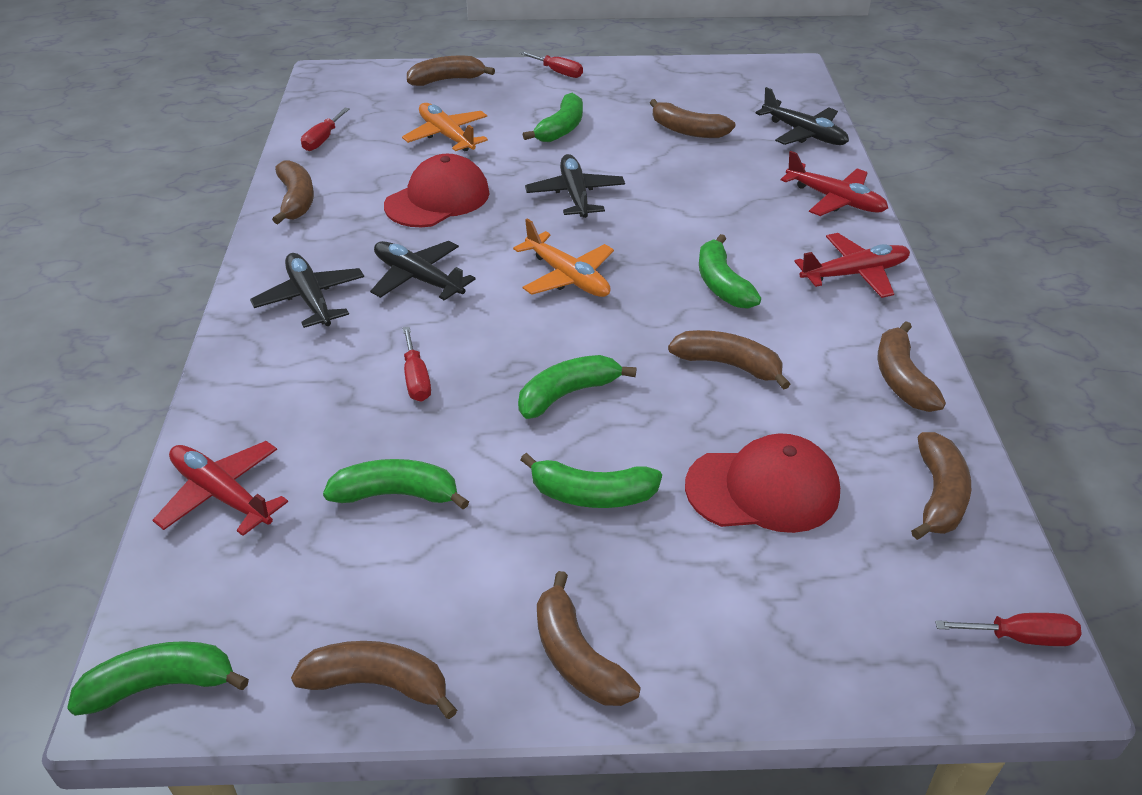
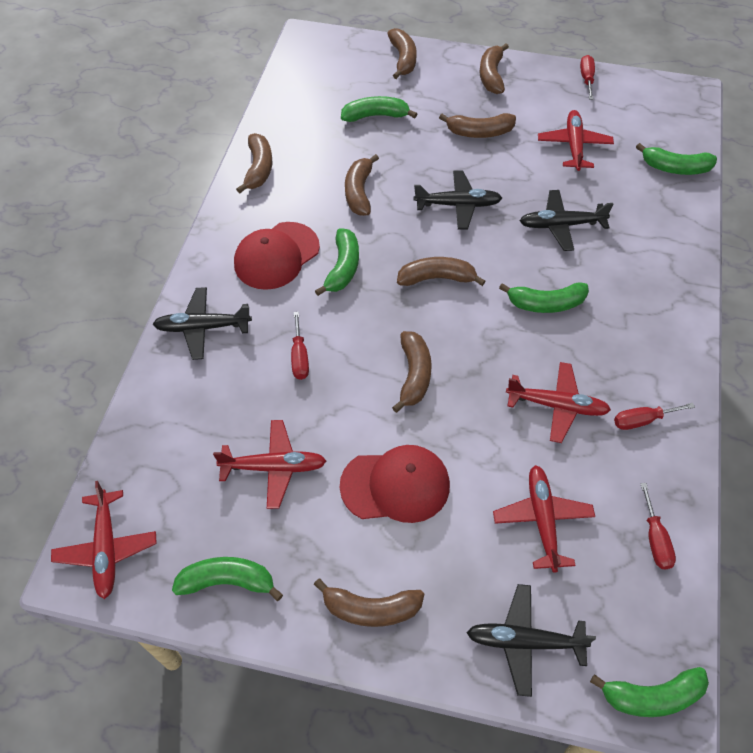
orange plane: [402,103,488,152] [513,218,614,297] = 2 -> none = 0
red plane: [153,441,288,536] [781,151,888,216] [794,233,910,298] = 3 -> [51,481,157,599] [213,420,326,509] [493,465,595,573] [506,362,611,443] [538,110,614,171] = 5

